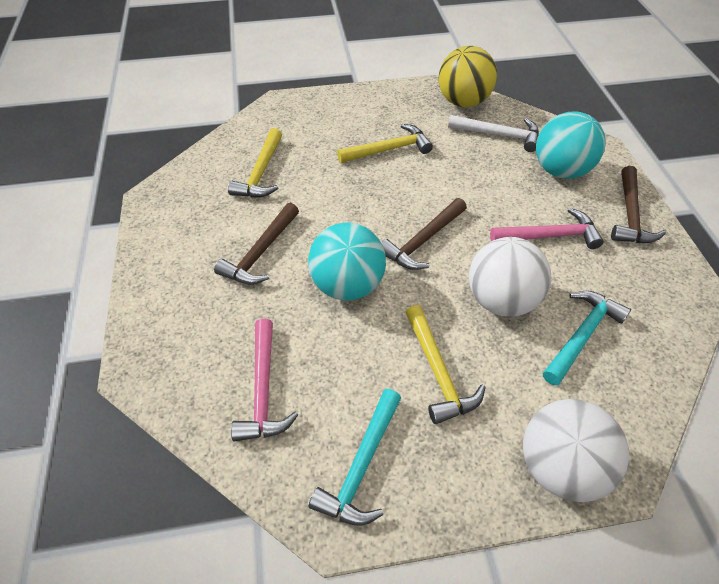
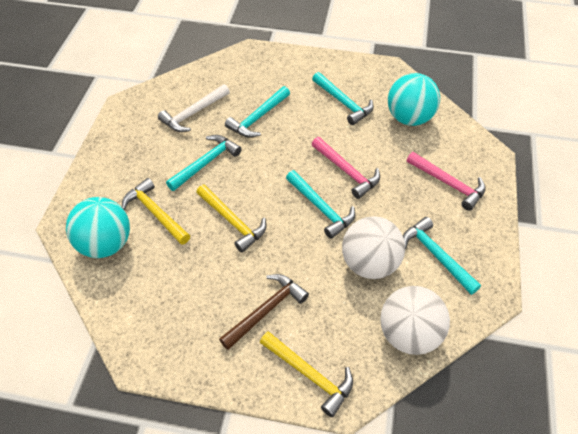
brown hammer: [214,203,299,285] [381,198,467,270] [611,166,666,243] = 3 -> [219,274,309,350] = 1
turquoise hammer: [309,389,401,526] [543,291,631,386] = 2 -> [166,135,242,191] [225,86,290,138] [286,170,355,239] [312,72,374,125] [403,217,481,295] = 5
yellow ball: [439,46,497,107] = 1 -> none = 0

